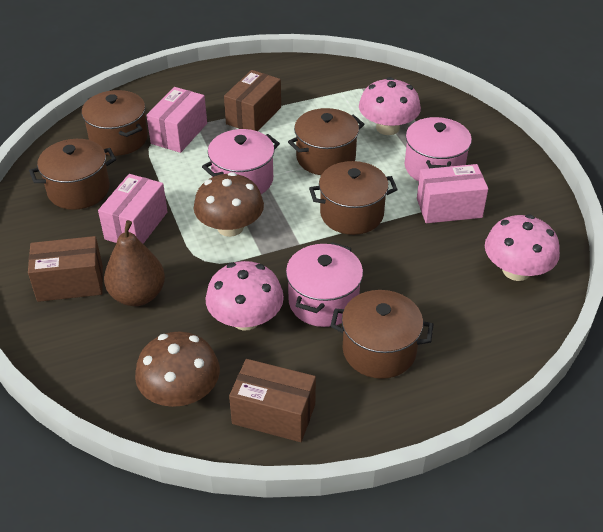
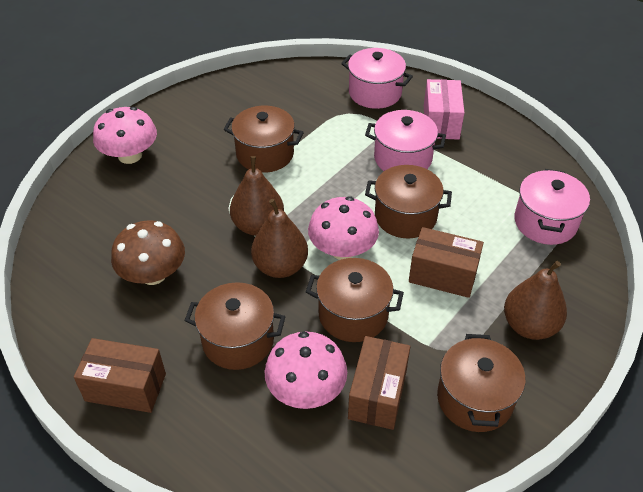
brown mushroom: [135,332,220,407] [193,172,264,237] = 2 -> [111,220,185,285] = 1
brown pear: [104,220,165,306] = 1 -> [230,156,284,236] [251,199,308,278] [504,261,567,340] = 3
pink box: [98,174,167,244] [146,87,207,153] [417,164,488,223] = 3 -> [424,79,464,140] = 1

